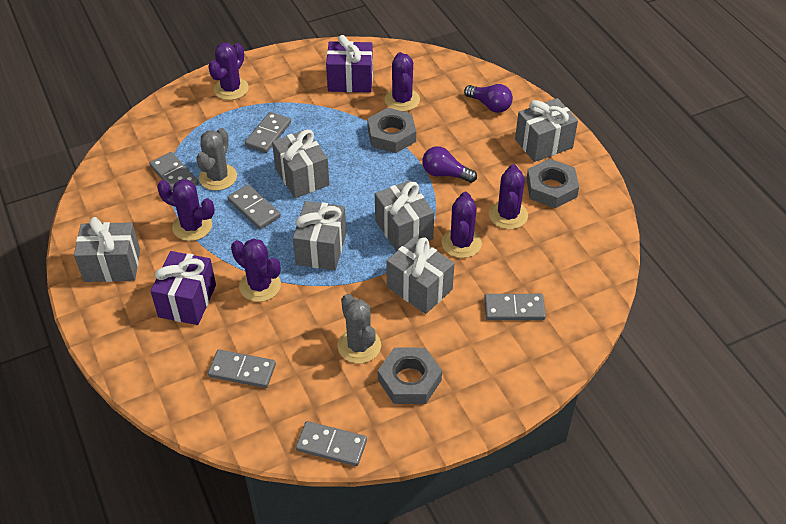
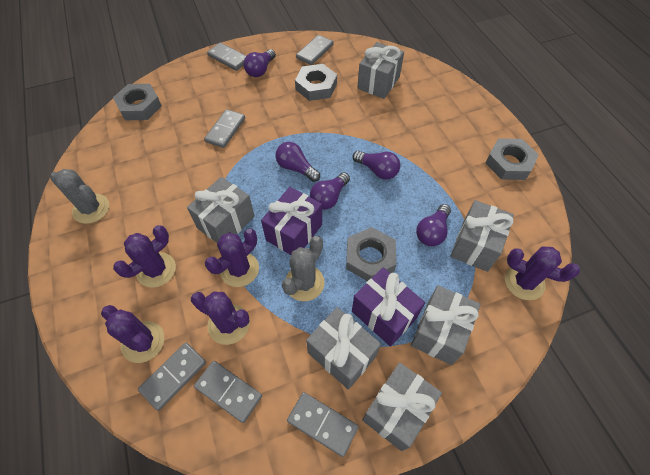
grey nut: [367,108,416,153] [378,348,442,404] [526,159,579,208] = 3 -> [113,84,162,120] [295,64,337,101] [346,227,396,281] [485,138,539,180] = 4
purple cactus: [157,179,215,241] [208,43,249,100] [231,238,281,302] [385,52,420,111] [442,192,482,258] [489,164,528,229] = 6 -> [101,305,165,363] [113,225,176,288] [191,291,250,345] [205,229,259,287] [505,246,580,300] = 5
purple light bulb: [422,146,477,183] [464,84,513,113] = 2 -> [244,49,276,77] [276,142,320,182] [310,172,350,210] [353,151,400,180] [416,204,451,246] = 5

